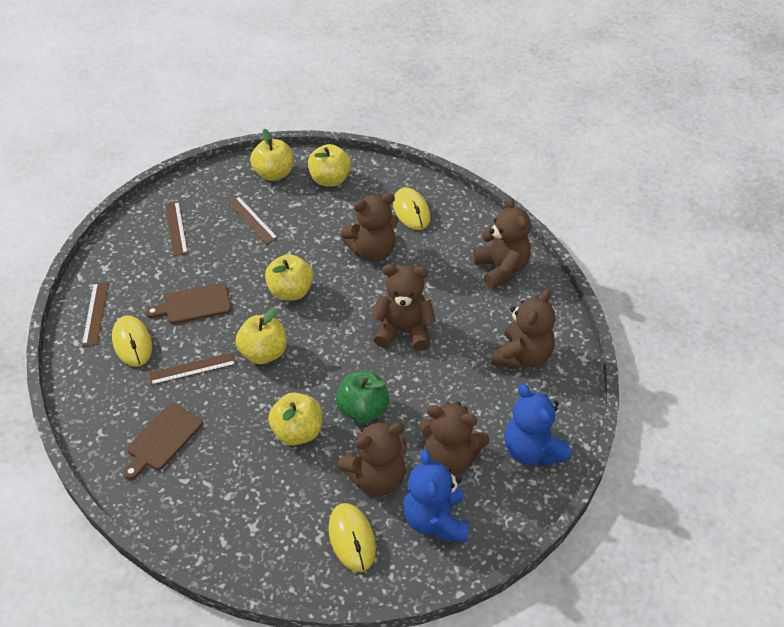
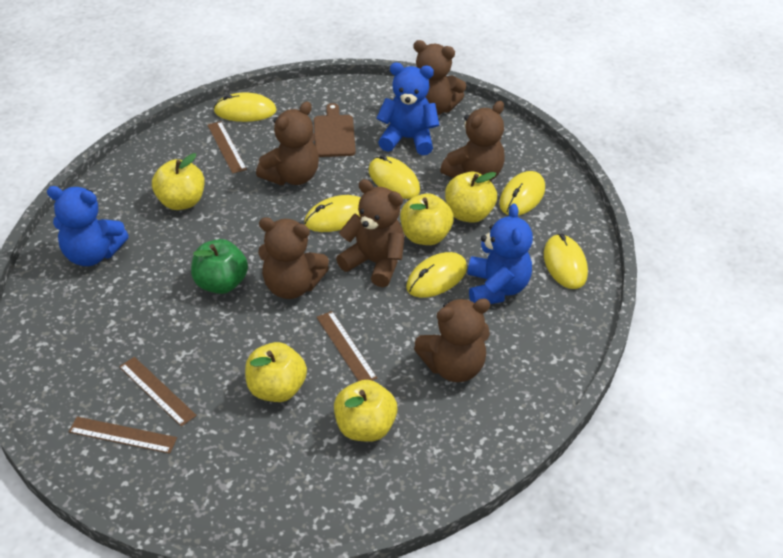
blue teddy bear: [403,449,469,542] [504,384,571,466] = 2 -> [47,186,129,266] [376,63,439,155] [467,204,533,304] = 3
brown cutting board: [123,403,203,480] [146,283,231,324] = 2 -> [314,103,356,157] = 1
yellow mouse: [112,315,152,367] [328,503,376,572] [393,187,430,230] = 3 -> [214,92,277,122] [304,195,361,232] [369,155,420,199] [406,252,467,298] [499,171,545,215] [544,234,588,289] = 6

